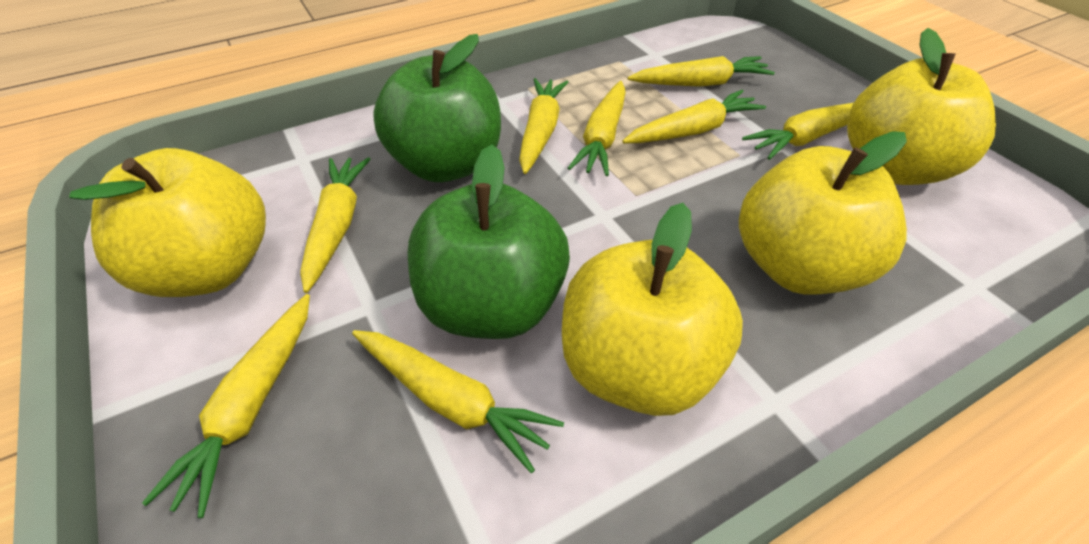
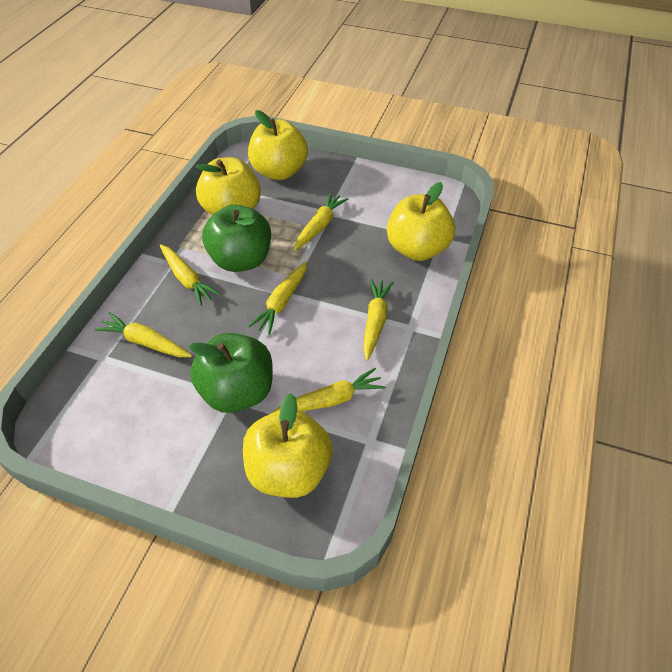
yellow carrot: [142,294,310,518] [300,157,370,293] [352,330,564,473] [519,78,568,174] [568,81,626,176] [622,90,766,143] [628,56,775,87] [742,103,853,160] = 8 -> [95,313,192,357] [160,244,221,306] [248,261,307,335] [274,368,386,412] [294,192,348,251] [363,279,394,361] = 6

